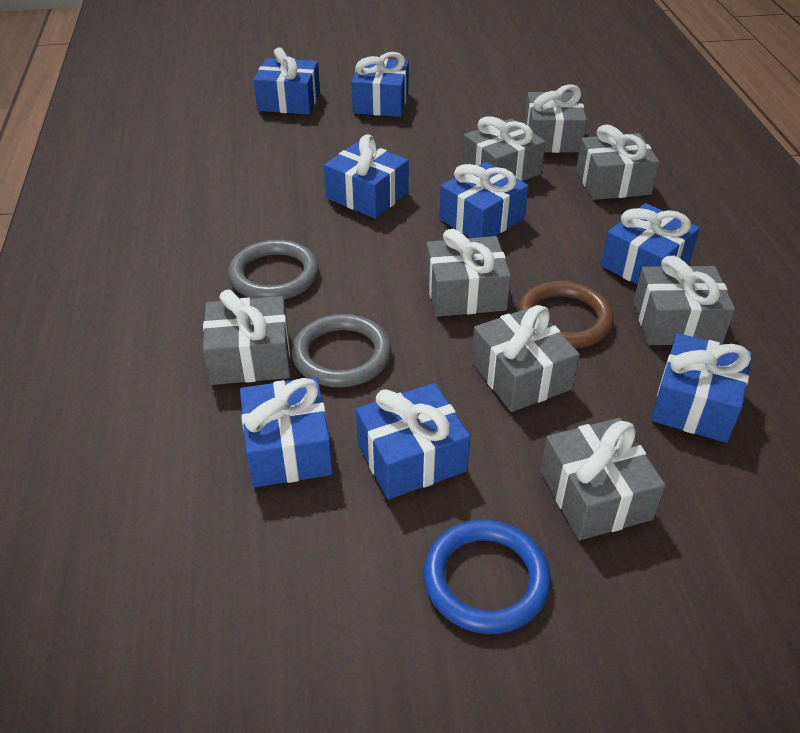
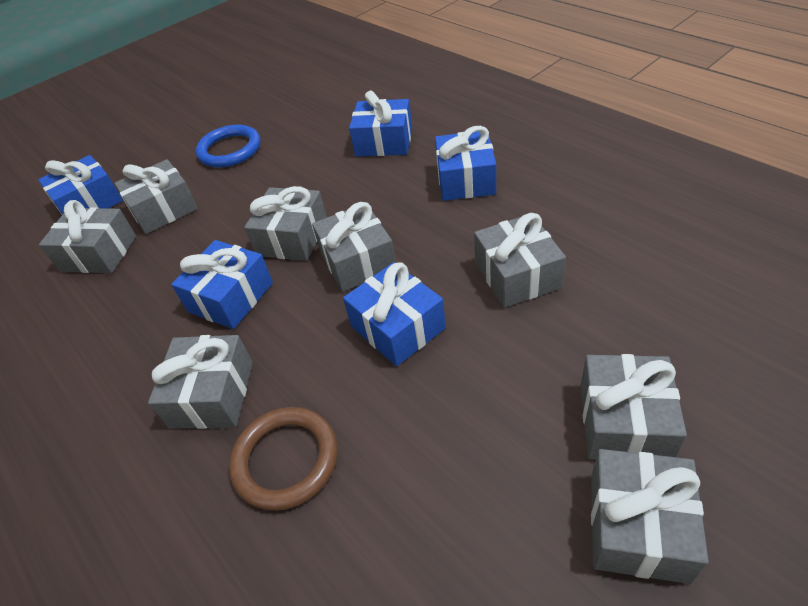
blue gift: [240,377,333,487] [254,47,320,115] [324,134,409,219] [352,52,409,117] [356,383,470,499] [439,162,529,238] [601,203,700,285] [651,333,752,443] = 8 -> [38,155,123,215] [171,240,273,329] [343,262,446,366] [349,91,412,157] [435,126,496,201] = 5
grey ring: [228,240,319,300] [292,314,392,387] = 2 -> none = 0

